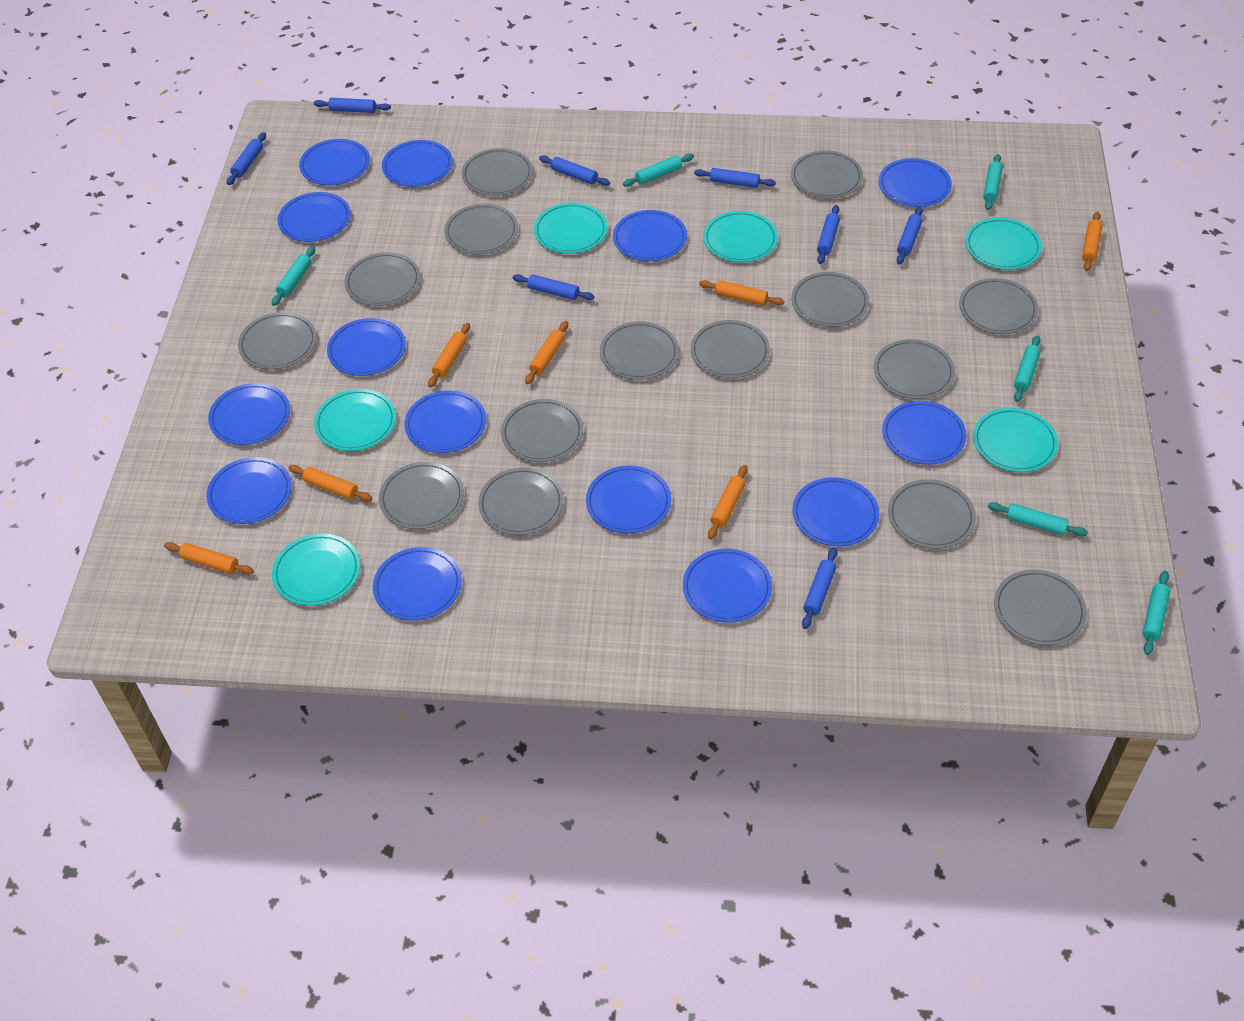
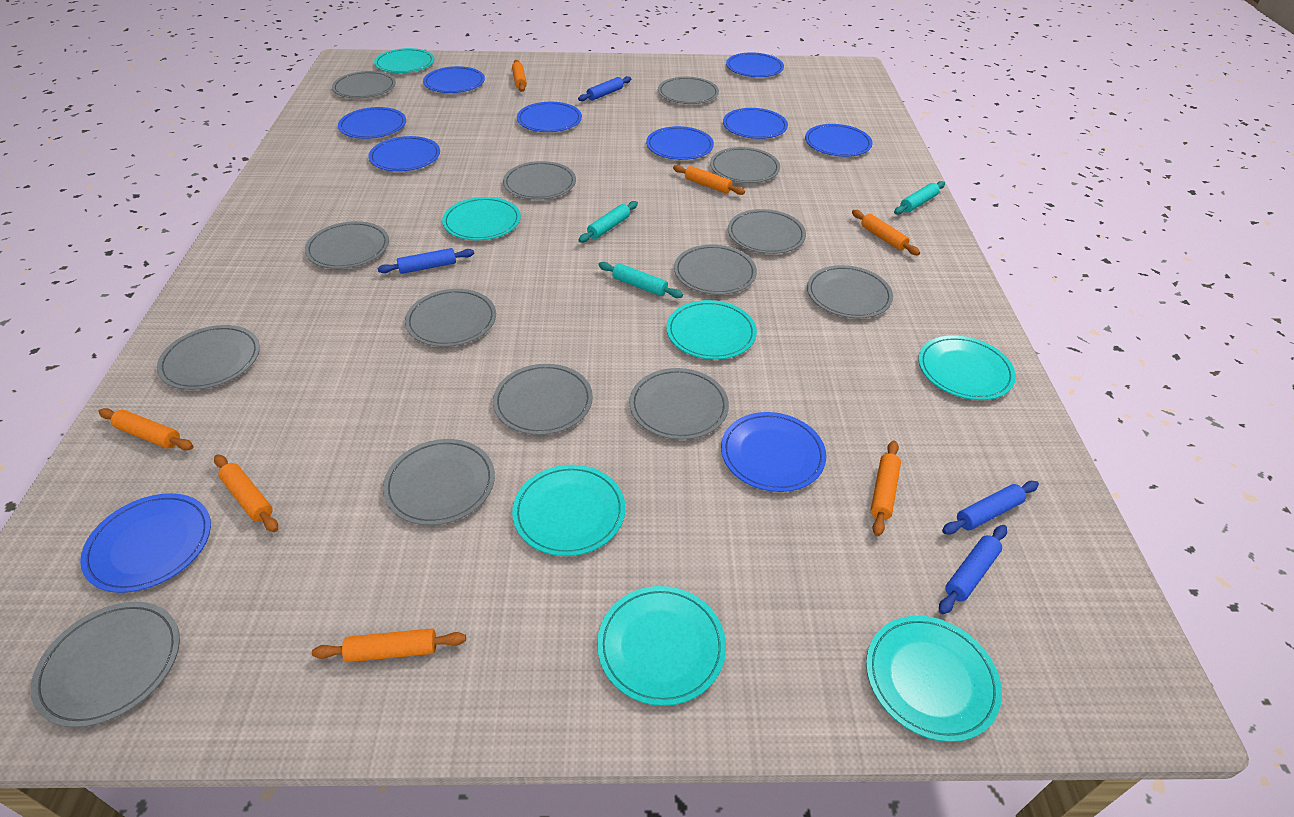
blue plate: [206,457,292,524] [208,383,290,445] [278,192,351,242] [299,139,370,186] [327,318,406,376] [373,547,462,621] [382,140,453,187] [404,390,486,453] [586,465,671,534] [613,210,687,261] [683,549,772,623] [792,477,880,546] [879,158,952,207] [882,401,967,465] = 14 -> [80,493,211,593] [338,107,406,139] [369,136,440,172] [423,66,485,93] [517,102,582,132] [646,126,714,160] [721,412,826,492] [723,108,788,139] [726,52,784,77] [805,124,873,157] = 10
blue rolling pin: [227,132,266,185] [314,98,391,113] [513,274,595,300] [539,156,610,186] [694,168,776,188] [802,547,837,629] [817,205,840,264] [897,207,923,265] = 8 -> [377,248,474,274] [578,76,631,101] [939,525,1007,614] [942,481,1039,535] = 4
grey plate: [238,312,317,369] [345,252,420,306] [379,462,464,529] [444,204,518,255] [462,148,533,196] [478,467,564,535] [501,399,583,462] [600,321,679,380] [691,320,770,378] [791,150,863,199] [791,272,869,327] [874,339,955,399] [888,479,976,549] [959,278,1039,334] [994,569,1087,646] = 15 -> [31,602,180,728] [157,325,260,390] [305,221,389,269] [332,71,396,98] [383,439,495,525] [405,289,496,347] [493,364,593,435] [503,161,576,200] [629,368,729,440] [658,77,719,104] [674,244,757,295] [710,147,780,183] [728,209,806,254] [807,265,893,318] = 14
turquoise plate: [272,533,360,606] [314,389,396,451] [534,203,607,254] [703,211,778,262] [965,217,1042,270] [973,408,1058,472] = 6 -> [374,48,434,73] [442,197,521,240] [512,465,625,556] [597,586,726,706] [666,300,757,360] [866,616,1002,742] [918,335,1016,400] = 7
turquoise rolling pin: [272,246,315,306] [623,154,694,187] [983,154,1003,210] [988,502,1088,537] [1014,335,1041,402] [1142,571,1170,655] = 6 -> [578,201,638,243] [598,262,683,298] [894,181,945,215] = 3

